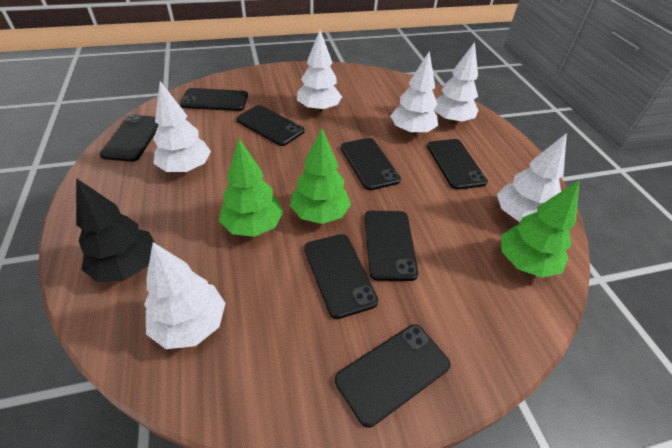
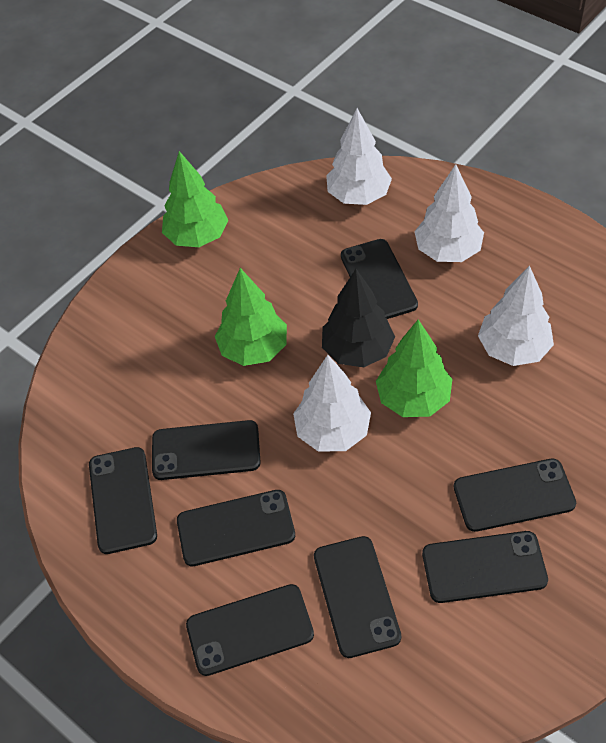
white tree: [144,242,225,349] [153,81,211,172] [297,30,342,112] [390,51,438,135] [434,42,478,124] [497,133,567,222] = 6 -> [293,355,371,452] [326,108,392,205] [414,164,484,262] [478,266,554,366] = 4

